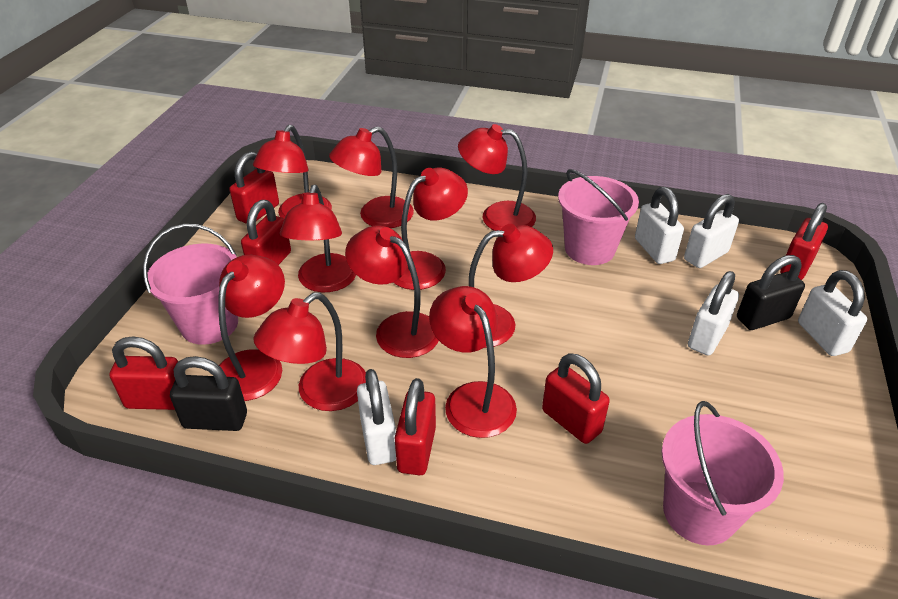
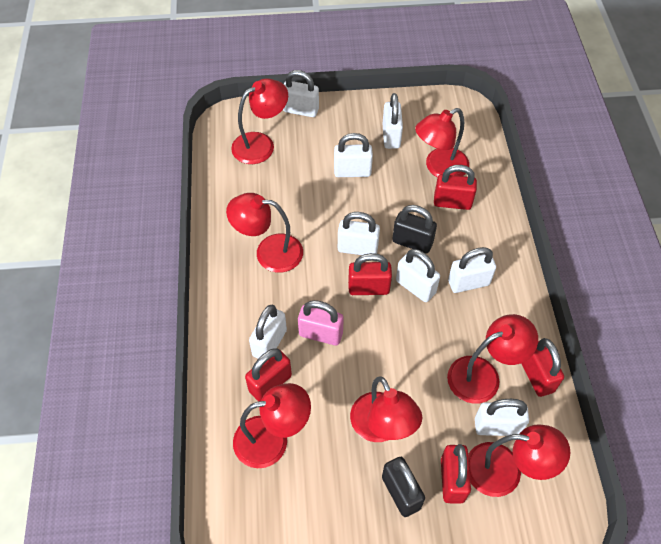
pink bucket: [143,224,238,345] [558,169,639,265] [661,401,784,545] = 3 -> none = 0
pink padlock: none = 0 -> [298,300,344,346] = 1
red lamp: [218,255,285,401] [253,125,332,219] [253,292,366,411] [280,185,356,292] [329,127,414,228] [345,225,439,358] [393,168,468,290] [429,286,517,438] [458,124,536,231] [468,224,553,348] = 10 -> [226,193,303,273] [231,79,288,164] [233,383,311,468] [350,376,422,442] [415,108,469,178] [447,314,538,404] [468,424,571,497] = 7
red padlock: [109,336,178,410] [229,152,279,224] [241,200,291,265] [395,378,436,476] [542,353,610,444] [780,203,828,280] = 6 -> [245,348,292,401] [348,253,392,295] [434,165,477,210] [441,444,471,504] [521,338,564,397] = 5
white padlock: [357,369,396,465] [635,187,684,264] [684,194,739,268] [688,271,739,356] [798,270,867,356] = 5 -> [249,305,287,359] [283,70,319,117] [334,133,373,177] [338,212,380,255] [383,93,403,149] [396,249,440,302] [448,247,496,293] [475,399,529,436] = 8

